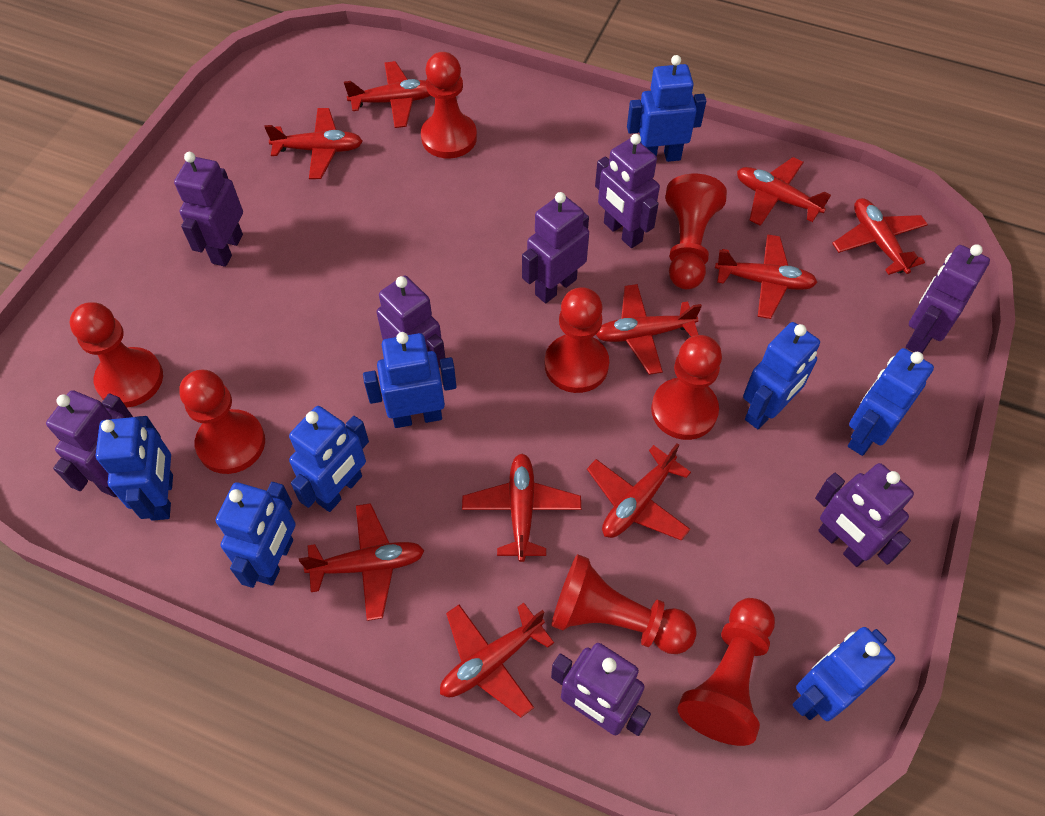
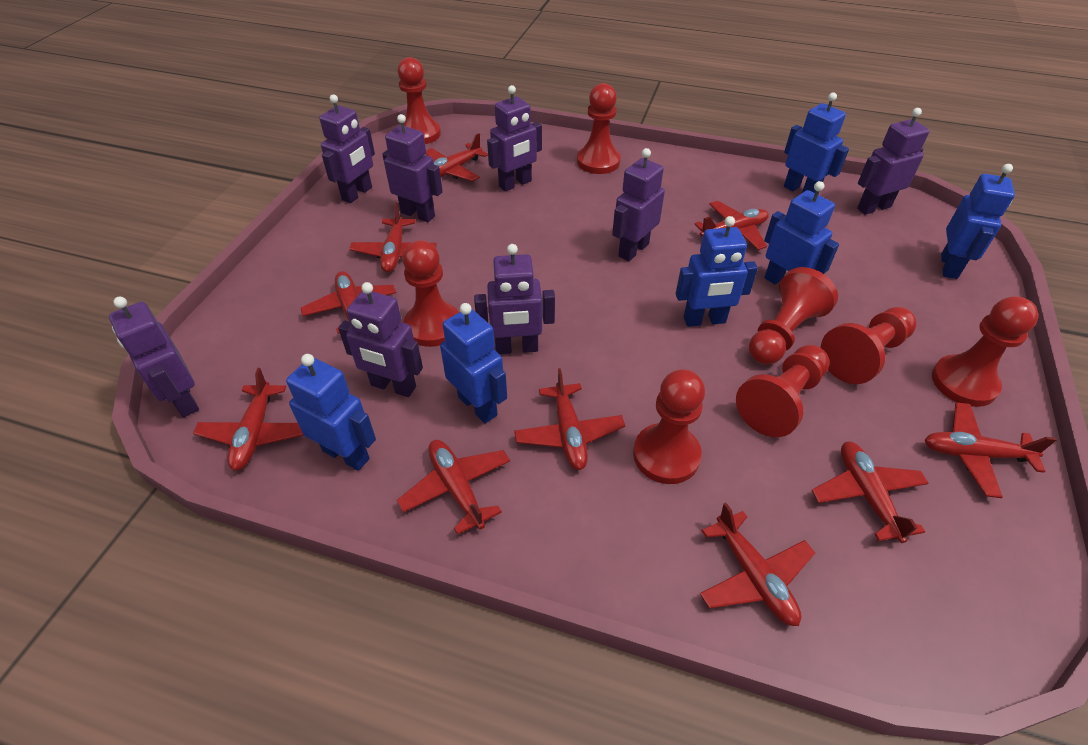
blue robot: [96,416,173,521] [216,482,296,588] [289,406,369,512] [363,332,457,428] [627,55,706,162] [743,322,820,429] [792,627,895,721] [848,348,934,456] = 8 -> [286,354,376,471] [440,303,507,423] [676,216,758,327] [764,181,839,285] [784,92,849,194] [941,164,1015,279] = 6

